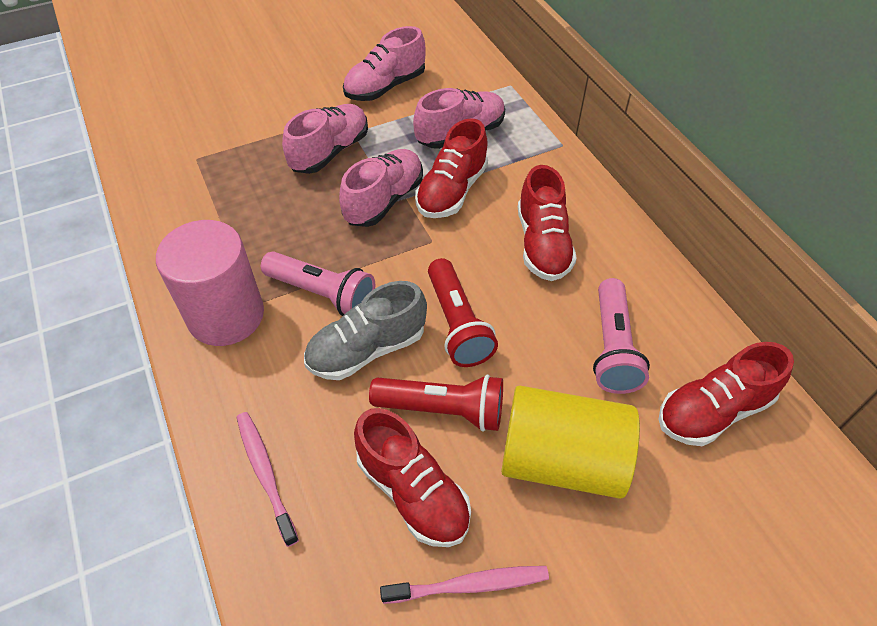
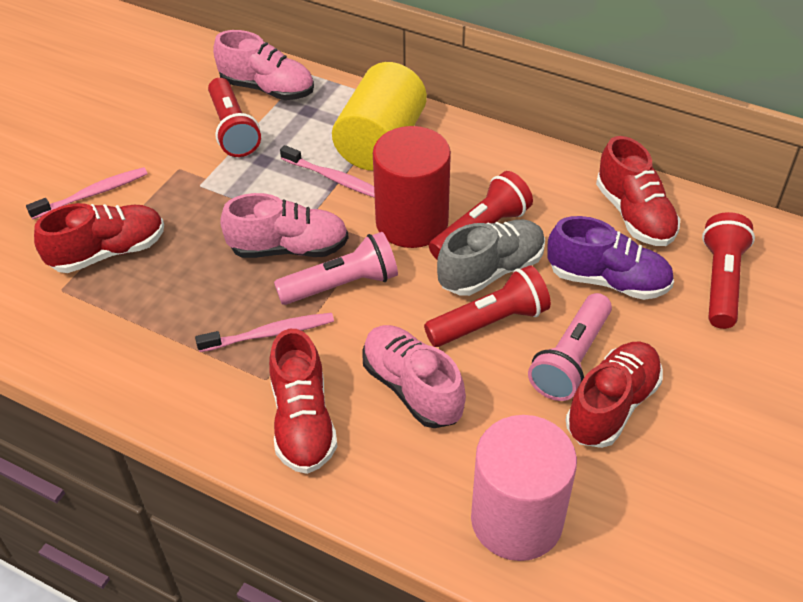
pink shoe: [282,104,368,174] [339,149,423,227] [343,26,426,101] [413,88,505,149] = 4 -> [213,30,314,100] [220,193,349,258] [362,325,466,428] = 3
pink toothbrush: [237,412,299,547] [380,566,549,604] = 2 -> [26,167,148,219] [195,313,334,352] [280,145,375,198] = 3
purple shoe: none = 0 -> [547,216,674,300] = 1
red cylinder: none = 0 -> [373,126,451,248] = 1
red flashlight: [369,375,503,432] [428,258,498,367] = 2 -> [208,78,261,157] [424,265,551,347] [429,171,533,260] [702,212,755,329] = 4

